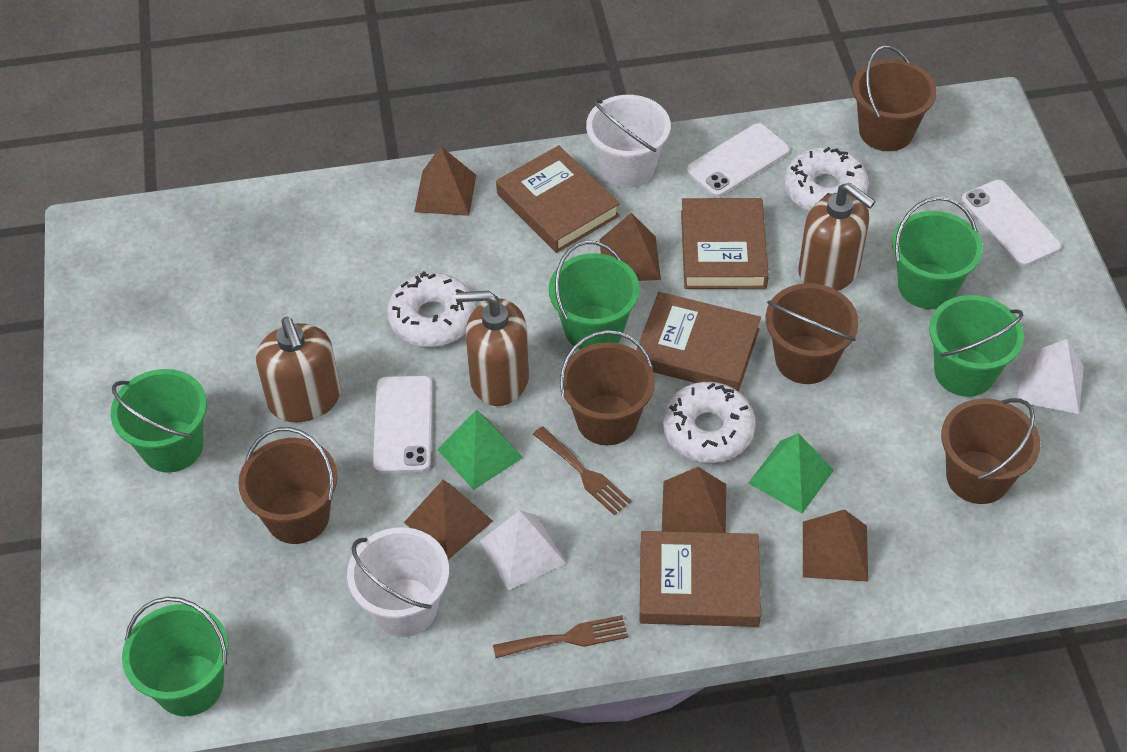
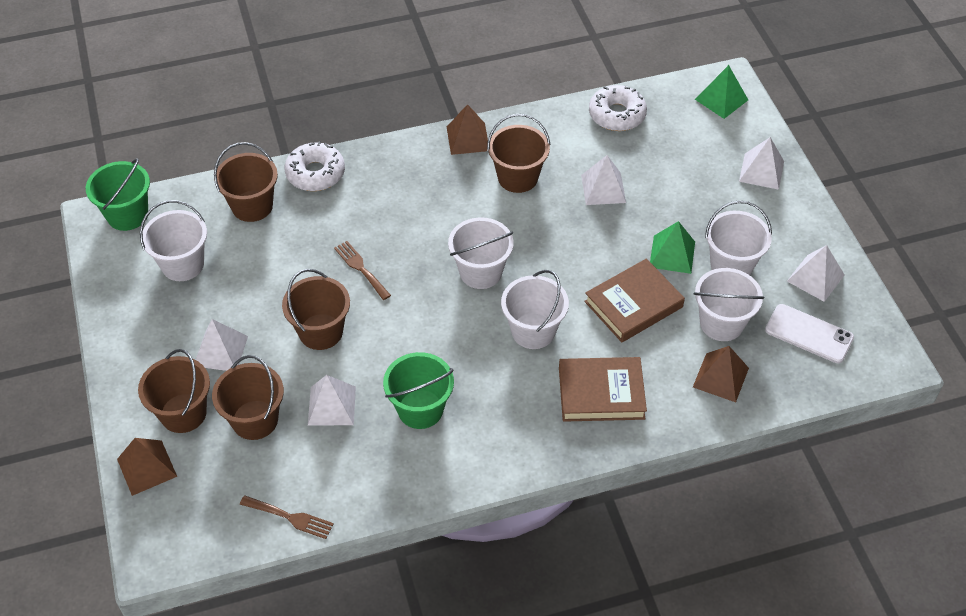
brown book: [496,145,620,253] [636,292,761,392] [640,531,761,627] [681,198,769,289] = 4 -> [559,357,647,422] [584,259,685,342] = 2
brown pyramid: [404,480,493,560] [414,146,476,216] [599,213,661,281] [662,467,726,533] [803,509,868,582] = 5 -> [117,438,177,496] [447,104,488,155] [693,346,749,402] = 3
brown soap dispenser: [256,317,341,422] [456,291,529,406] [798,183,876,291] = 3 -> none = 0
green bucket: [111,369,207,473] [122,597,228,716] [549,241,640,350] [892,197,983,309] [929,295,1024,397] = 5 -> [86,158,150,231] [383,352,454,429] = 2
white bucket: [347,527,449,637] [586,95,671,188] = 2 -> [140,200,207,281] [448,217,514,289] [501,270,569,349] [694,268,764,341] [705,201,772,275] = 5
white donut: [387,271,475,347] [663,382,756,463] [784,147,869,212] = 3 -> [285,141,345,191] [589,85,647,131] = 2
white phone: [373,376,433,473] [686,123,790,197] [961,180,1061,267] = 3 -> [765,304,854,363] = 1
white pyramid: [480,511,566,591] [1018,339,1084,414] = 2 -> [196,319,248,371] [308,375,356,426] [581,155,626,205] [739,137,784,190] [787,245,845,302] = 5

